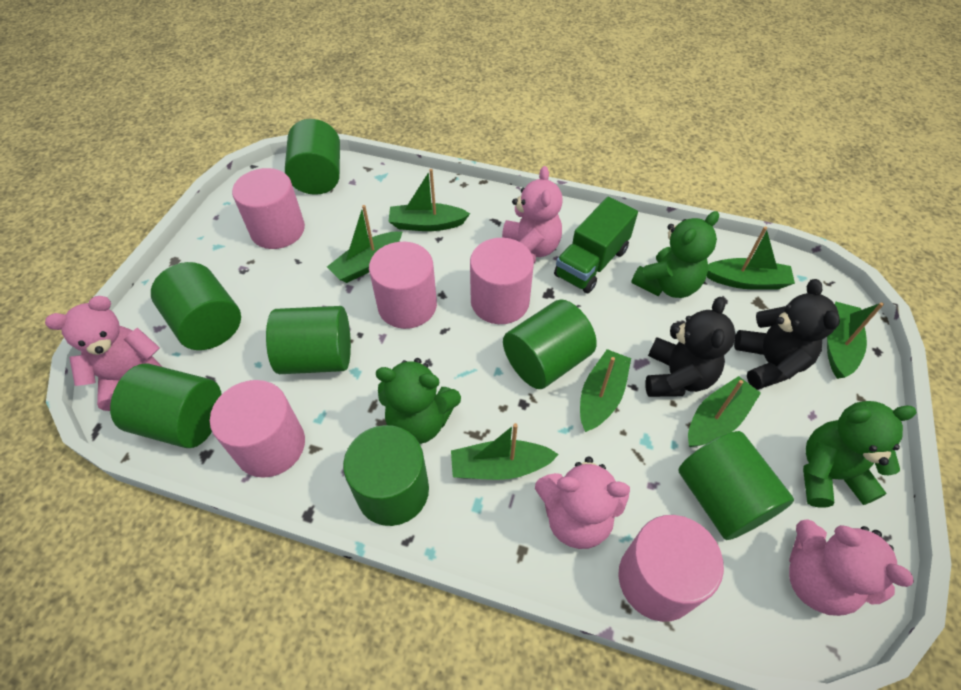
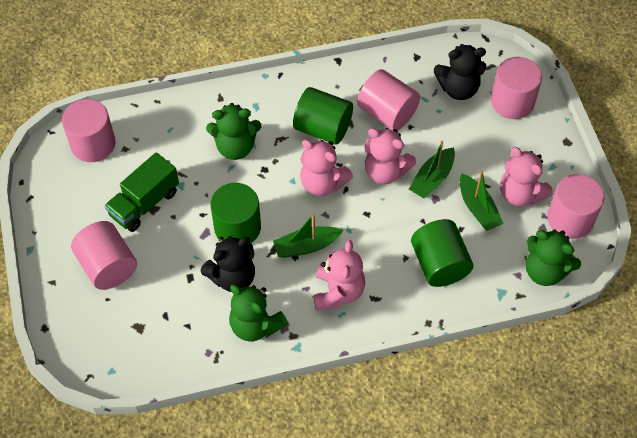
green boat: [327,205,402,283] [388,169,470,231] [451,423,559,480] [580,349,631,432] [688,376,761,447] [707,226,795,290] [827,302,884,379] = 7 -> [273,213,343,258] [409,141,455,198] [460,170,503,231] = 3
green cylinder: [110,363,222,448] [151,262,241,350] [266,306,351,374] [285,119,340,195] [343,425,429,526] [503,300,597,389] [678,431,794,540] = 7 -> [210,183,261,243] [293,87,353,145] [411,219,473,287] = 3

